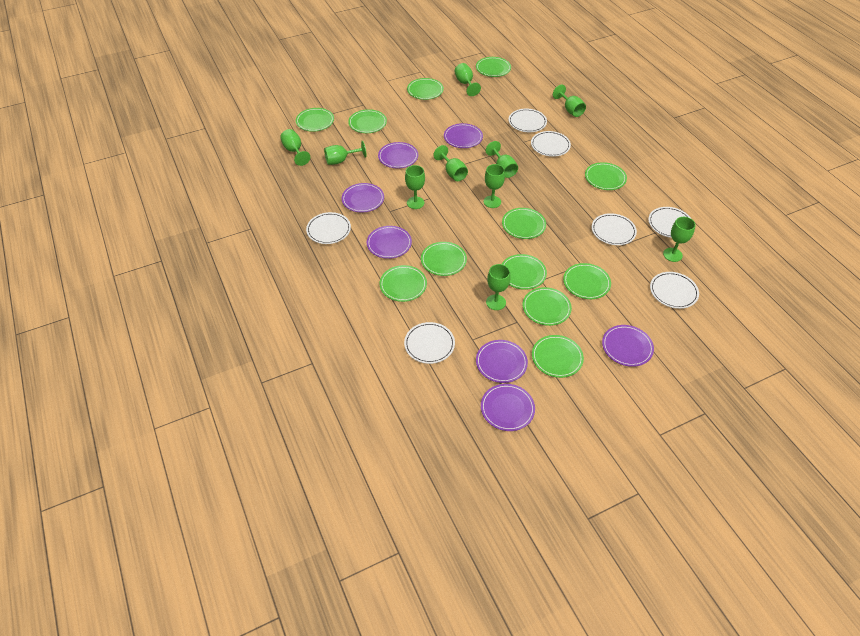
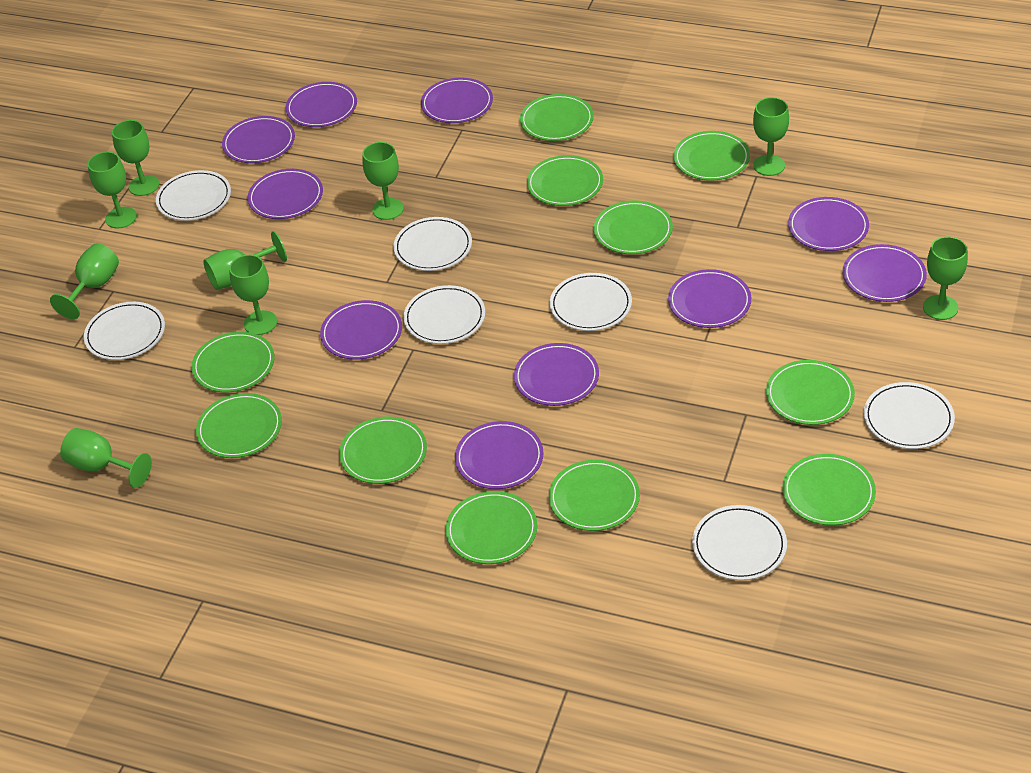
green goblet: [280,129,310,166] [324,141,367,165] [405,165,425,209] [433,145,468,181] [455,63,481,96] [484,164,505,208] [486,141,518,178] [486,264,510,310] [553,85,586,117] [663,217,696,262] = 10 -> [50,244,119,319] [60,428,152,488] [88,152,137,228] [112,120,159,196] [203,231,287,290] [229,255,277,335] [362,142,404,220] [753,97,789,176] [923,237,968,320] = 9
green plate: [296,108,334,132] [348,109,387,133] [380,265,427,302] [407,78,444,100] [421,242,467,276] [476,57,511,77] [502,208,546,239] [502,254,547,290] [523,287,572,326] [532,335,584,378] [563,263,611,299] [585,162,627,190] = 12 -> [192,332,275,392] [196,393,282,458] [339,417,427,484] [445,491,537,564] [520,94,594,141] [527,155,603,206] [549,460,640,531] [594,201,673,254] [673,131,750,181] [766,360,855,425] [782,454,876,526] = 11
purple plate: [342,183,384,213] [367,226,412,259] [378,142,418,168] [444,123,483,148] [476,340,528,383] [481,384,535,431] [602,325,654,367] = 7 -> [222,116,295,163] [248,169,323,219] [286,82,357,127] [320,300,402,360] [421,77,493,123] [455,421,543,489] [514,343,599,406] [668,269,751,328] [788,197,869,251] [843,244,927,302] = 10

